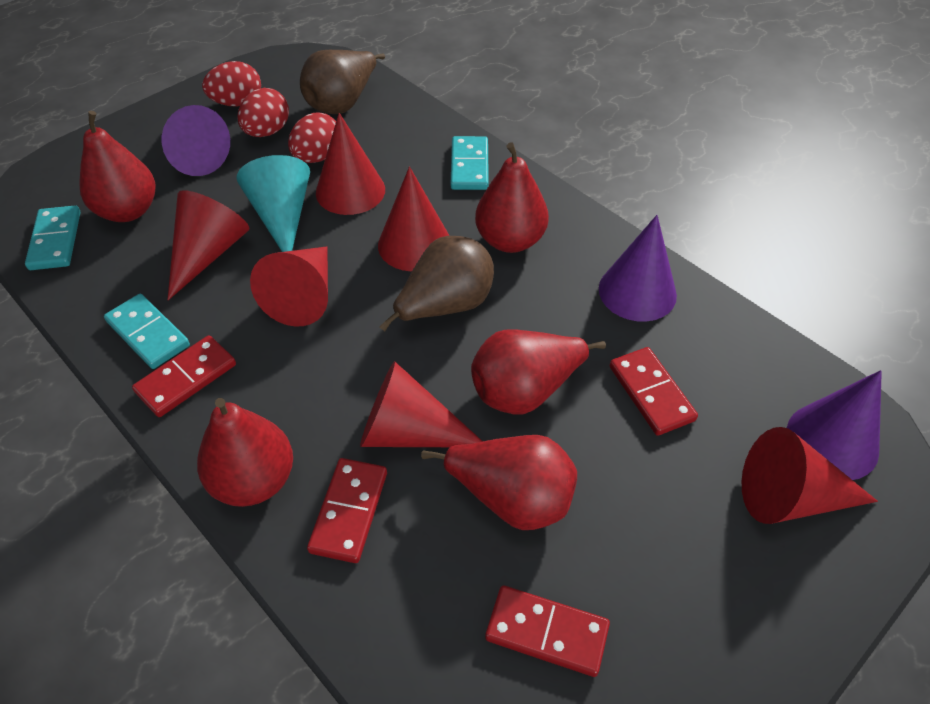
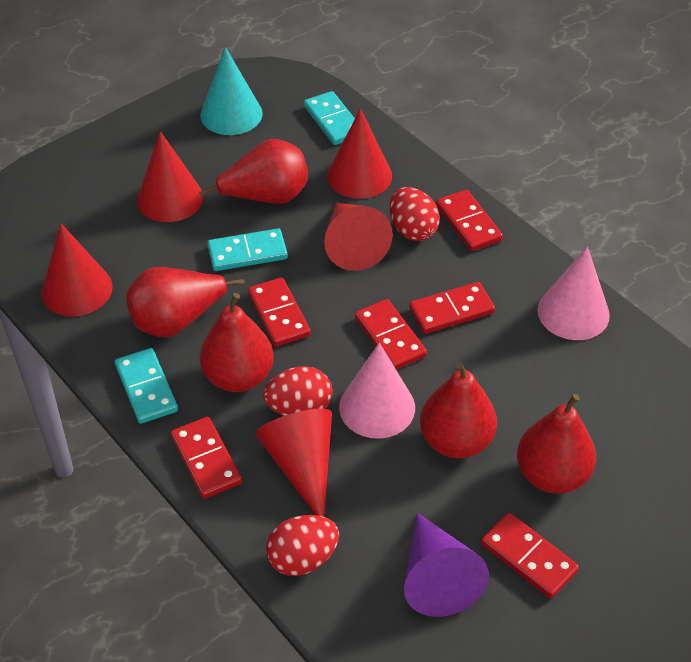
brown pear: [300,50,385,114] [380,236,494,332] = 2 -> none = 0
pink cone: none = 0 -> [339,343,415,439] [537,246,610,340] = 2
purple cone: [162,105,230,176] [599,215,677,322] [787,370,882,480] = 3 -> [404,513,489,617] = 1
red cone: [167,190,249,300] [250,246,328,326] [316,113,385,215] [360,361,483,447] [378,166,449,271] [742,427,878,524] = 6 -> [42,223,113,317] [137,131,203,222] [255,409,332,517] [324,203,393,271] [327,109,392,199] = 5
red domino: [132,335,236,417] [307,458,387,563] [485,586,610,677] [609,347,698,436] = 4 -> [171,417,242,499] [248,277,311,346] [355,299,427,369] [409,282,495,334] [436,189,503,251] [481,513,579,598] = 6

